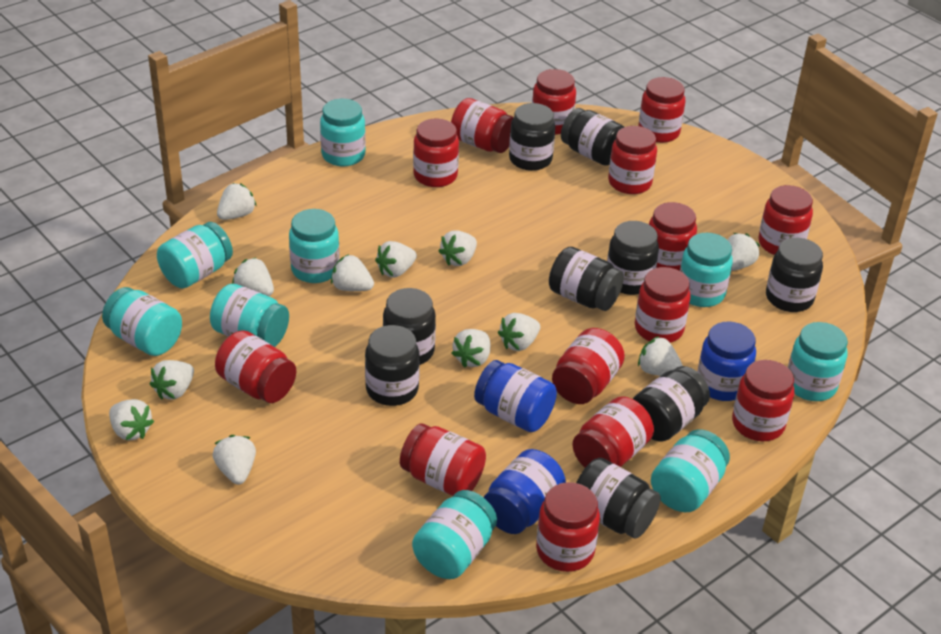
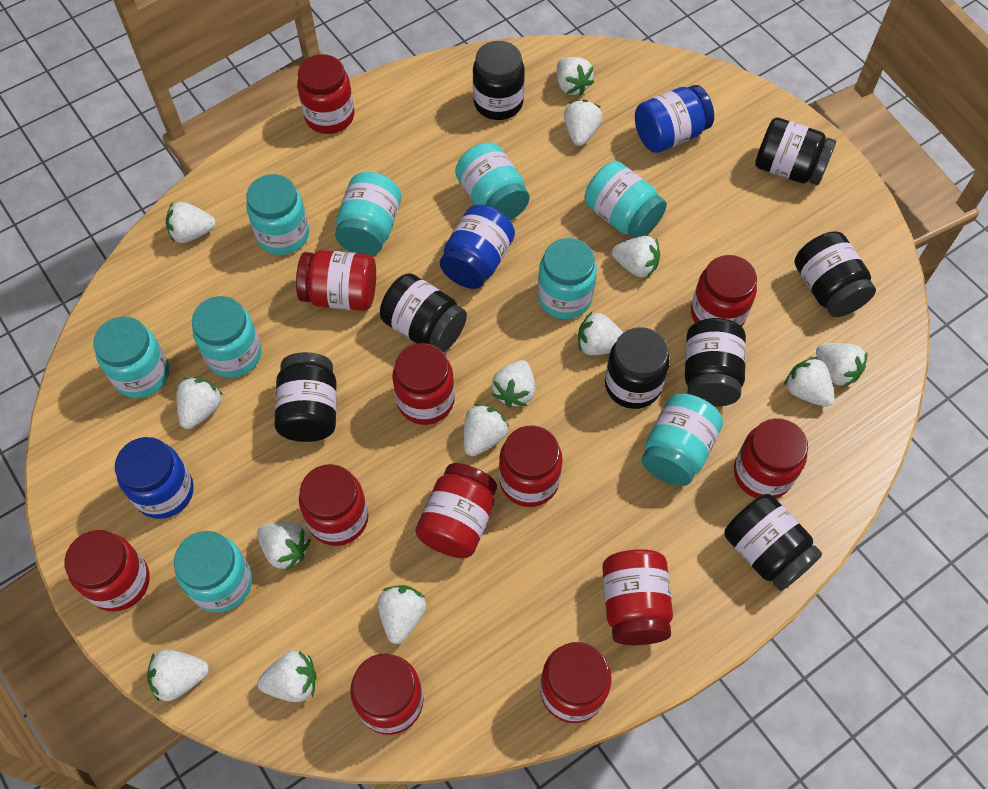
black jar: [365,325,420,406] [383,288,436,365] [509,103,555,171] [549,247,624,311] [561,108,624,166] [576,458,661,538] [607,221,659,295] [633,366,710,442] [766,238,823,312] = 9 -> [274,352,337,442] [380,273,467,352] [473,41,525,120] [605,327,670,409] [685,318,746,407] [724,494,822,591] [755,118,836,185] [794,232,876,317] = 8
red jar: [215,330,296,403] [400,423,486,496] [413,119,459,187] [451,98,514,153] [532,69,576,135] [536,482,600,572] [552,328,625,404] [572,396,654,468] [608,126,657,194] [635,267,691,343] [638,77,685,143] [649,202,697,271] [732,360,794,441] [758,185,813,255] = 14 -> [65,530,150,612] [296,250,376,311] [297,54,354,134] [299,464,369,546] [350,654,423,735] [392,343,455,425] [416,463,497,558] [499,425,563,507] [540,642,611,723] [602,549,673,645] [691,255,757,327] [734,418,808,499] = 12
white strawberry: [109,399,154,440] [150,360,194,400] [213,435,256,485] [217,183,257,220] [232,257,274,296] [331,254,374,291] [375,241,417,278] [438,230,477,266] [451,329,490,368] [498,313,540,351] [638,336,683,376] [727,233,760,271] = 12 -> [147,649,209,701] [166,202,216,243] [176,377,223,429] [257,522,311,571] [258,651,317,702] [378,585,426,644] [464,404,509,456] [492,360,535,408] [557,57,594,96] [564,100,603,146] [578,312,623,355] [612,236,660,278] [784,357,835,407] [816,343,867,388] = 14

